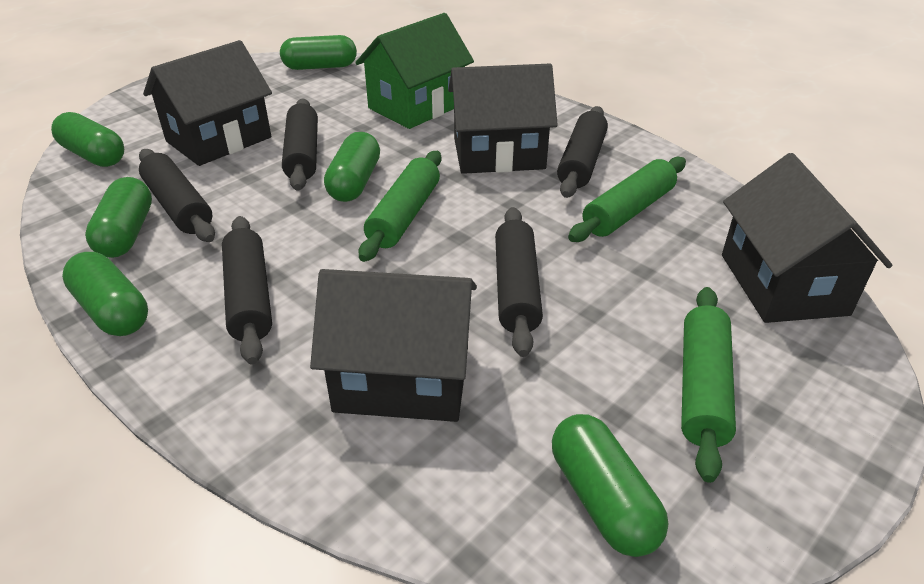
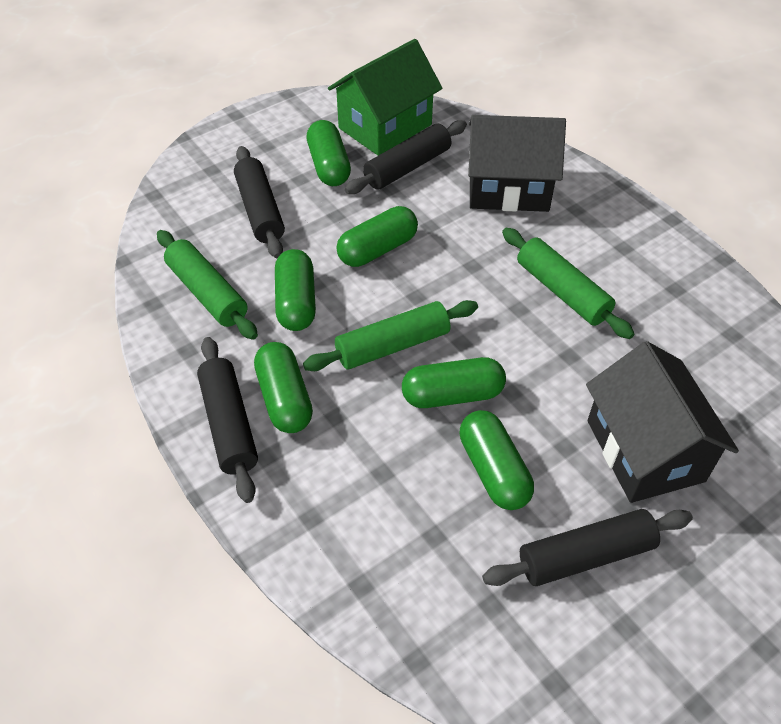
black house: [143,40,272,166] [310,269,477,422] [448,64,558,174] [722,153,892,323] = 4 -> [468,115,566,212] [586,341,739,503] = 2
black rolling pin: [139,149,215,242] [222,216,272,365] [282,99,318,191] [495,207,543,357] [557,106,608,198] = 5 -> [197,337,258,503] [234,146,285,258] [345,120,467,194] [482,509,693,586] = 4

